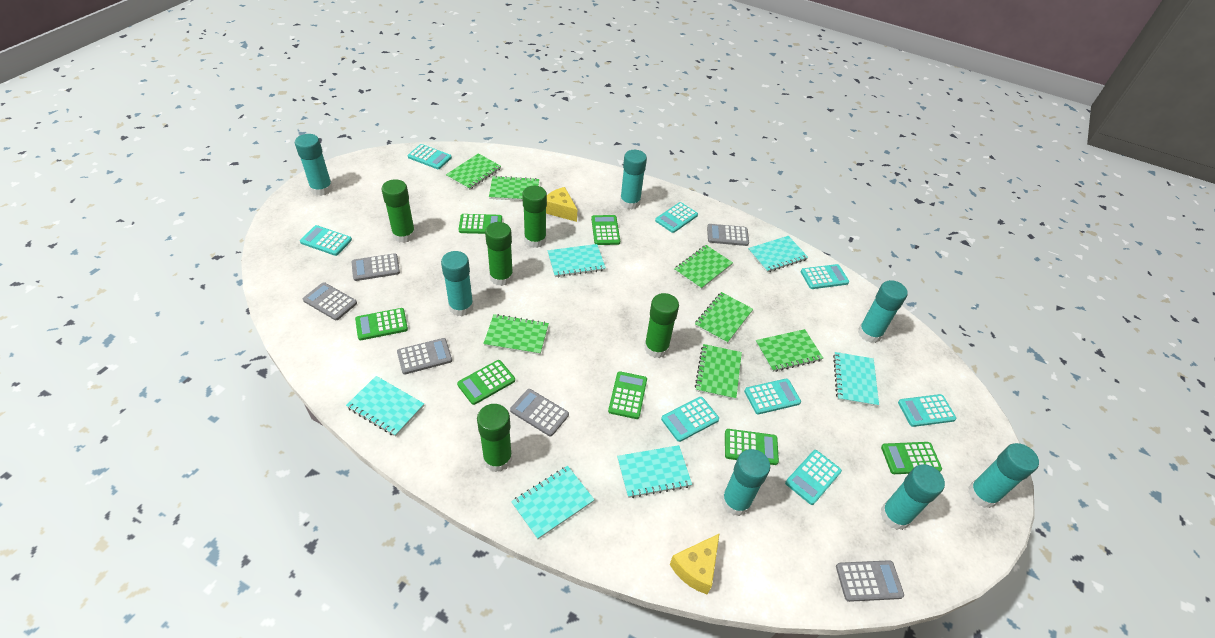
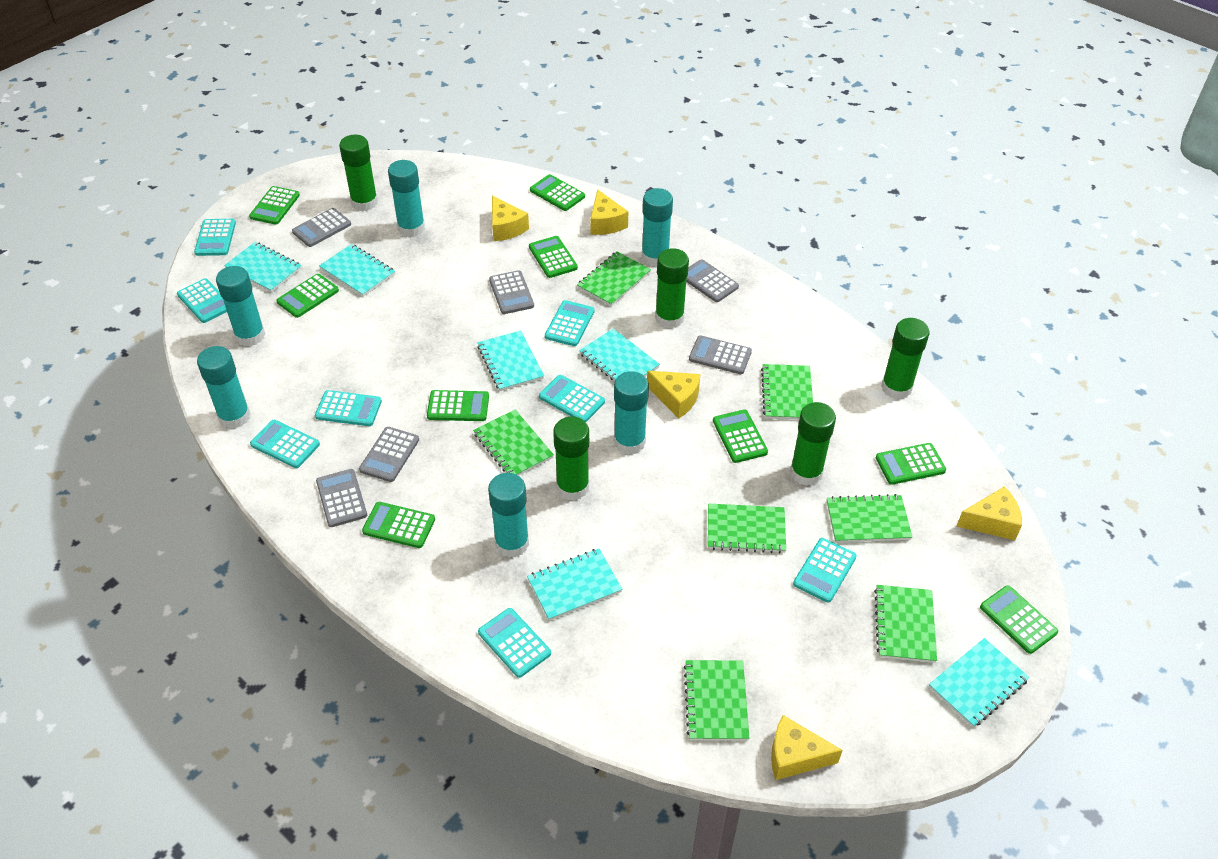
green calculator: [355,308,408,340] [457,360,515,405] [459,214,502,234] [591,215,620,245] [608,371,647,419] [725,429,779,465] [881,442,942,474] = 7 -> [249,186,300,225] [276,274,339,318] [362,502,435,548] [427,390,489,421] [529,236,578,278] [530,174,585,211] [713,409,768,463] [876,443,946,485] [980,585,1058,654] = 9
turquoise glue stick: [295,134,333,196] [441,251,474,316] [620,150,647,209] [722,449,770,516] [858,280,908,343] [880,464,945,530] [968,443,1039,508] = 7 -> [197,346,251,429] [216,266,265,347] [388,160,425,237] [488,473,529,558] [614,371,649,455] [642,188,673,266] = 6
yellow cheese: [546,187,577,222] [670,533,720,595] = 2 -> [492,196,529,241] [590,189,628,235] [647,371,700,419] [771,715,843,780] [957,486,1022,540] = 5

